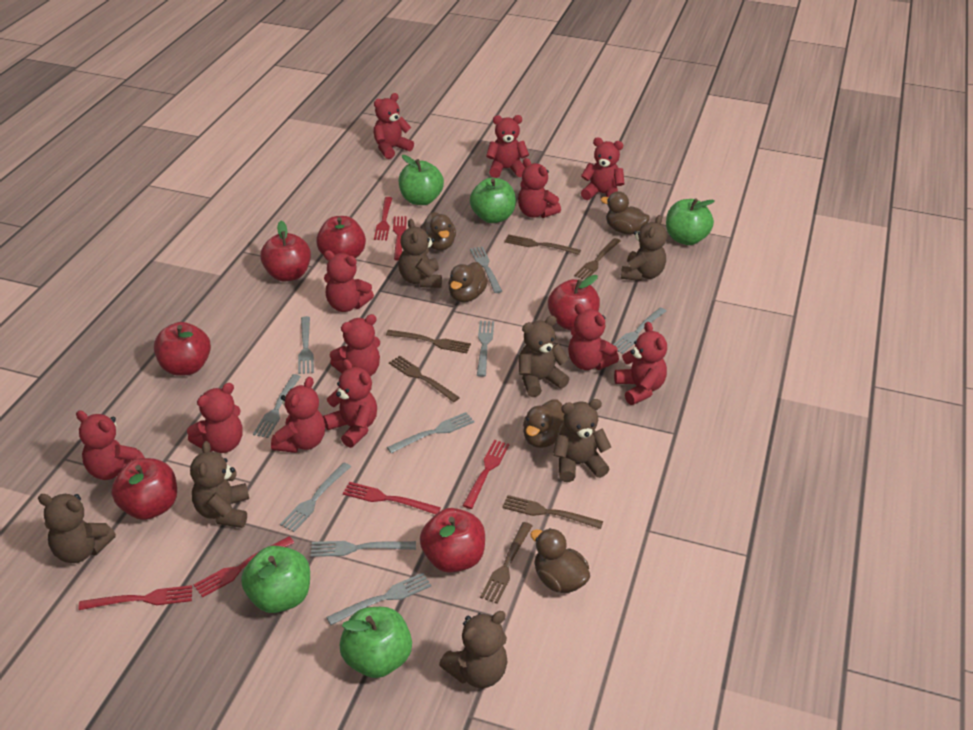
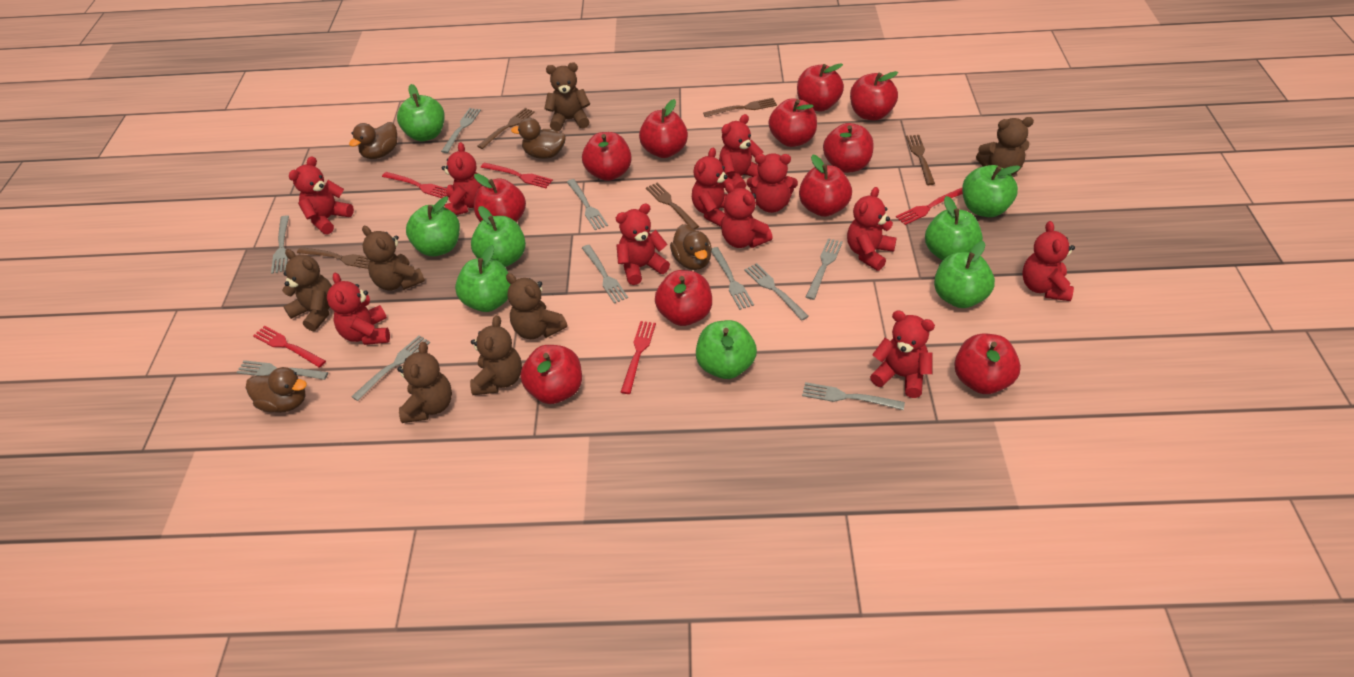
brown duck: [420,212,456,250] [448,262,488,302] [523,399,565,448] [530,528,590,593] [601,191,650,235] = 5 -> [246,367,307,413] [349,122,397,159] [511,118,566,159] [670,224,712,270] = 4
brown fork: [386,330,471,353] [389,355,460,402] [480,522,533,604] [502,495,603,529] [504,234,581,255] [574,238,620,279] = 6 -> [297,247,370,269] [477,108,535,149] [646,182,699,229] [703,98,777,117] [906,135,935,185] = 5
green apple: [241,546,310,613] [339,607,412,678] [399,155,444,205] [470,178,516,223] [666,198,715,245] = 5 -> [397,84,445,141] [406,197,460,256] [455,245,511,312] [471,206,526,267] [696,320,757,379] [925,196,983,260] [934,241,995,308] [962,165,1020,217] = 8
grey fork: [253,374,301,438] [280,462,351,532] [298,316,314,374] [311,541,416,557] [326,573,431,625] [387,412,474,453] [470,246,502,293] [477,321,494,377] [613,308,666,354] = 9 -> [236,360,328,380] [271,215,289,274] [351,335,430,401] [441,108,481,153] [567,179,608,230] [582,245,628,304] [711,247,754,310] [744,263,809,321] [802,382,905,410] [806,238,843,300] = 10
red apple: [111,458,177,520] [154,322,211,376] [260,221,311,282] [316,216,366,258] [420,508,485,573] [548,275,600,330] = 6 -> [474,174,526,222] [520,345,582,404] [582,132,632,181] [639,99,688,158] [655,270,712,326] [769,98,817,147] [797,63,844,111] [799,154,852,217] [823,123,874,173] [850,71,898,121] [954,334,1021,394] = 11
red fork: [78,585,192,610] [193,536,294,598] [343,482,441,514] [374,197,392,240] [393,216,407,260] [462,440,510,509] = 6 -> [253,326,326,367] [382,172,447,198] [481,162,553,188] [621,321,656,394] [896,188,963,225] = 5
red teddy bear: [76,410,145,480] [187,383,243,453] [271,377,325,453] [323,359,377,448] [324,250,374,312] [330,314,380,377] [374,93,414,159] [486,115,529,178] [518,158,561,218] [568,304,619,370] [581,138,625,200] [614,322,667,405] = 12 -> [289,156,354,234] [327,272,390,345] [442,142,481,215] [616,204,670,285] [692,148,733,227] [719,114,763,189] [721,182,773,248] [747,153,798,213] [847,187,897,271] [870,310,935,398] [1022,221,1075,301] = 11

